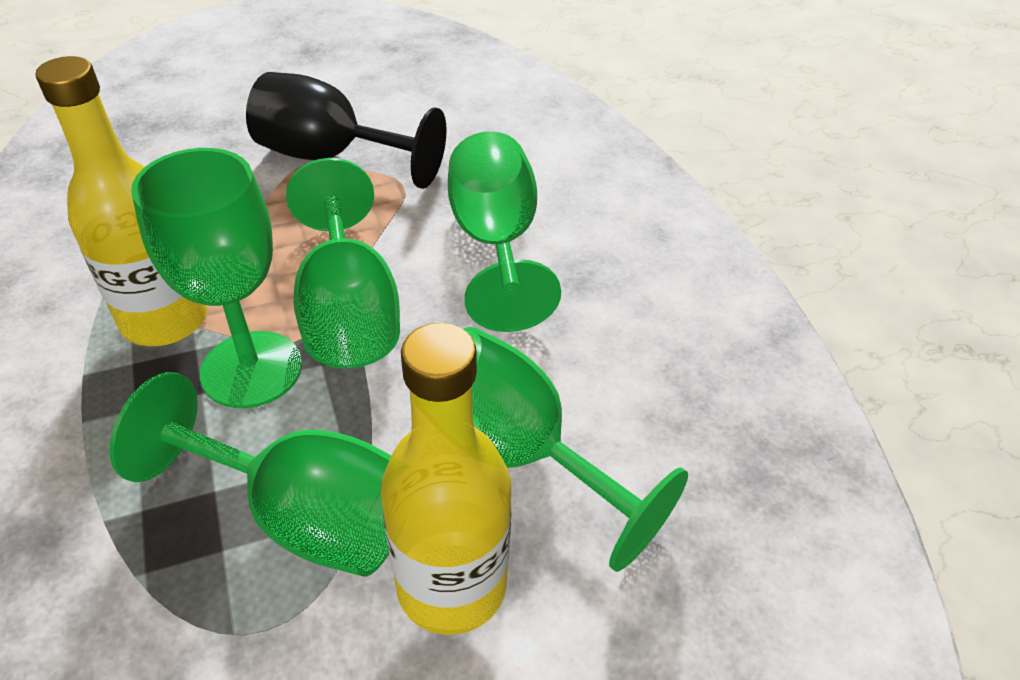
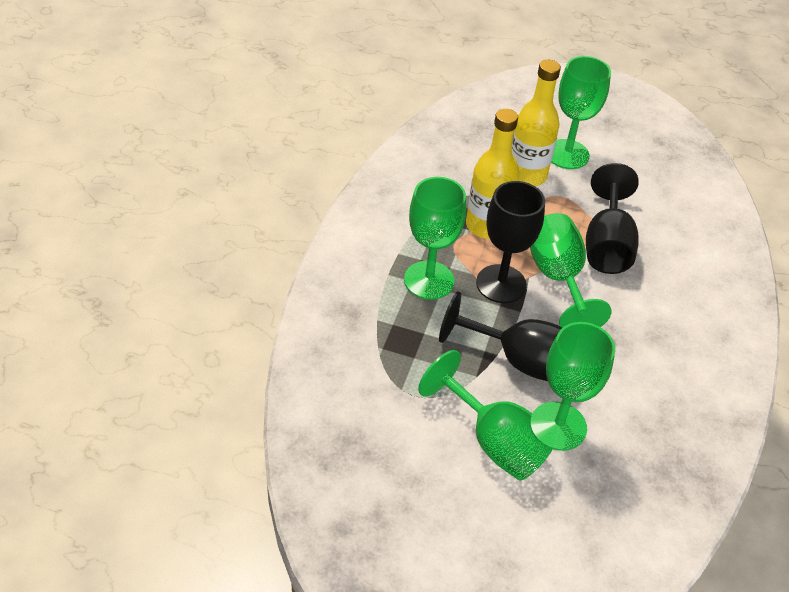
black goblet: [246,72,446,189] = 1 -> [439,291,563,381] [476,181,545,303] [586,163,639,274] = 3

